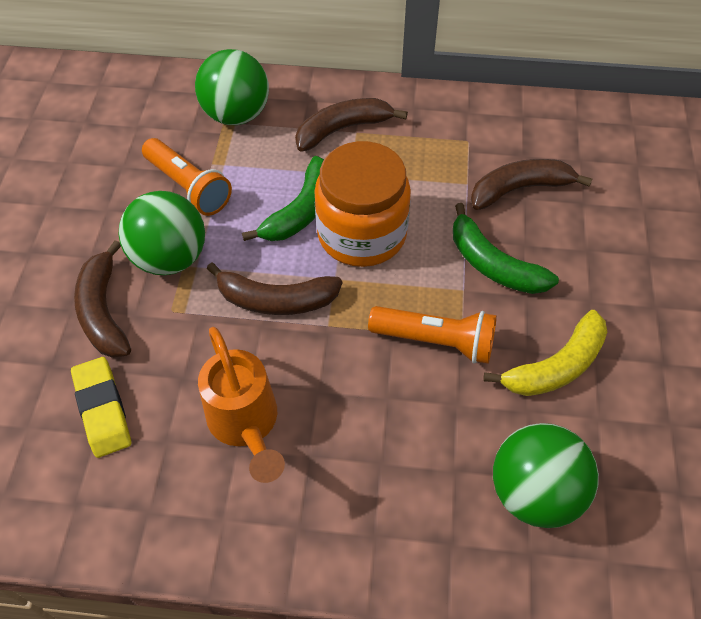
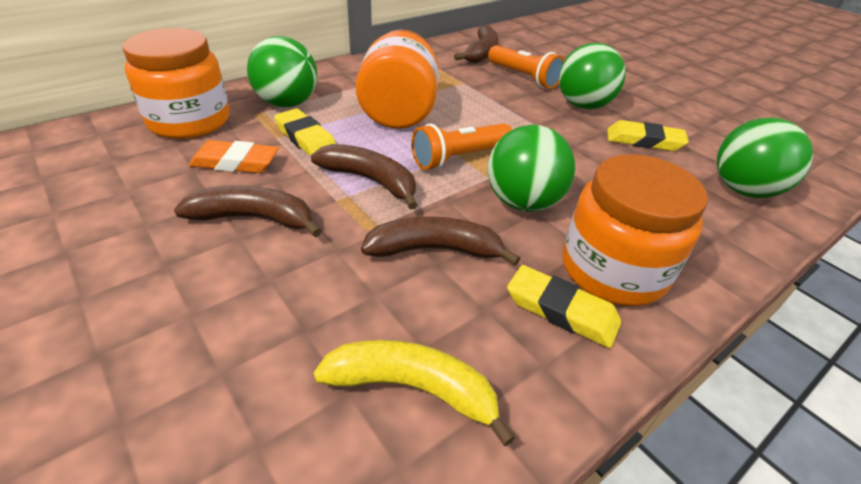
green ball: [119,191,205,275] [195,49,269,125] [493,423,599,528] = 3 -> [247,36,317,107] [488,125,575,212] [559,43,626,109] [717,117,813,198] = 4
green banana: [242,156,324,241] [453,203,559,294] = 2 -> none = 0
orange eraser: none = 0 -> [189,140,279,173] = 1
orange jar: [314,141,411,267] = 1 -> [122,28,230,139] [356,30,439,129] [563,154,708,306] = 3
orange watering can: [198,327,285,483] = 1 -> none = 0
yellow eraser: [71,357,131,458] = 1 -> [274,108,336,157] [507,265,621,348] [607,120,689,151] = 3

